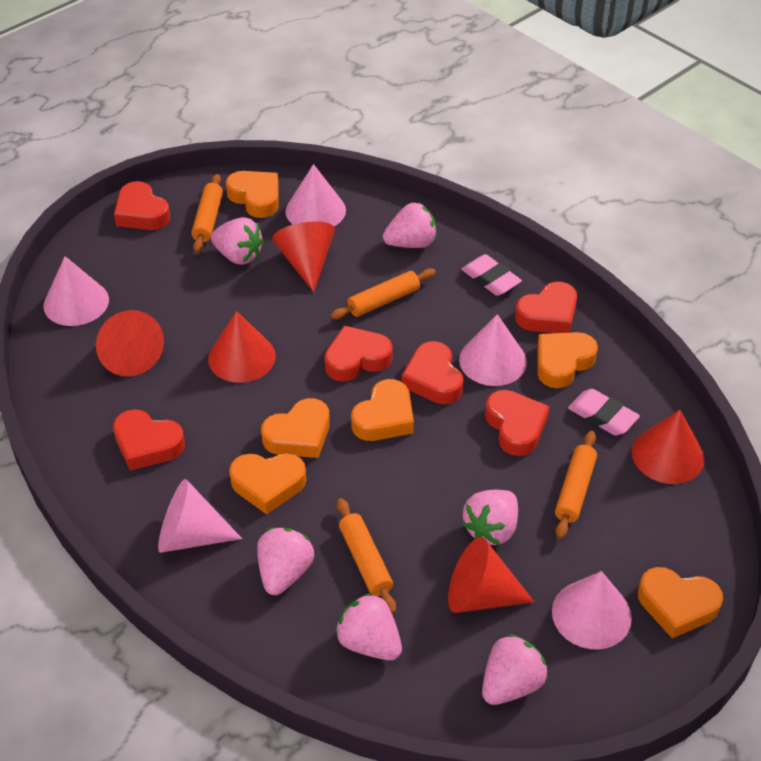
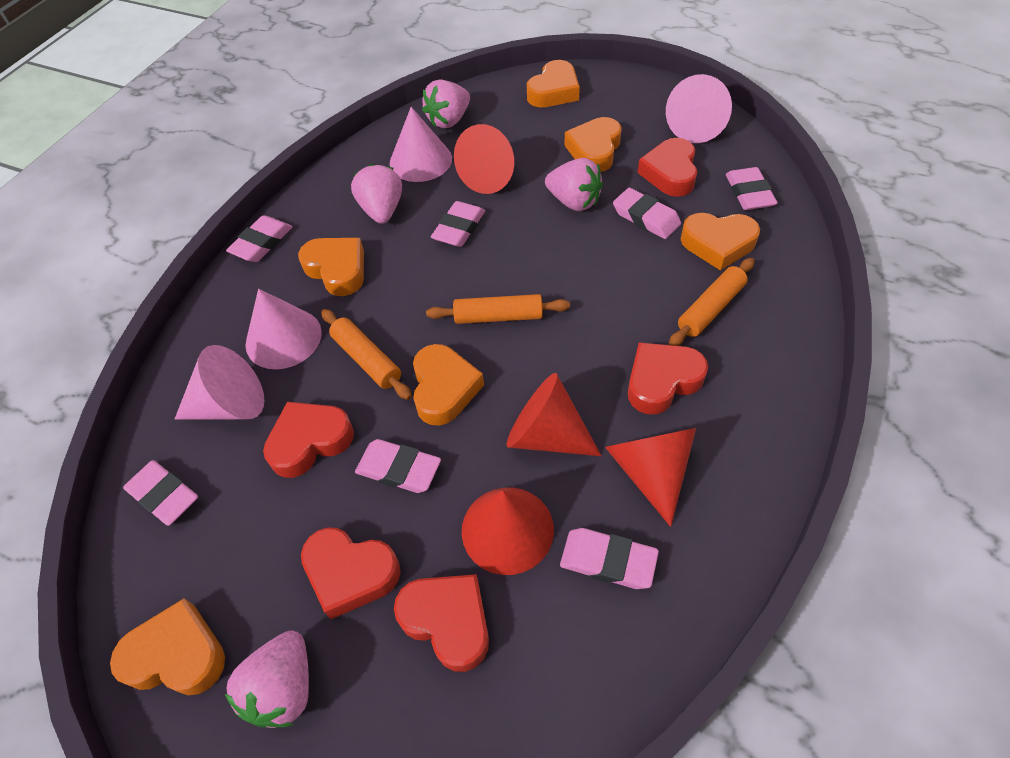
orange rolling pin: [191,174,223,253] [331,269,436,319] [337,498,396,614] [555,431,597,539] = 4 -> [321,309,412,400] [426,294,570,324] [669,258,755,346] = 3
pink cone: [44,256,109,326] [158,479,242,553] [285,164,346,226] [459,314,527,386] [552,571,632,649] = 5 -> [175,345,264,420] [246,289,322,369] [390,107,452,182] [666,74,732,143] = 4
pink eraser: [461,254,522,296] [568,389,640,436] = 2 -> [123,460,198,526] [226,215,293,262] [355,439,441,493] [431,201,485,247] [560,528,659,589] [613,188,681,239] [726,167,778,210] = 7
pink strawberry: [211,217,264,265] [257,528,314,595] [335,593,402,660] [383,203,437,248] [462,490,518,545] [482,634,548,705] = 6 -> [225,630,309,728] [351,164,402,224] [422,80,470,128] [545,158,603,211] = 4
red cone: [96,310,164,377] [208,311,276,383] [272,221,335,292] [448,537,534,613] [632,410,705,484] = 5 -> [454,124,514,194] [462,488,554,575] [507,373,602,456] [605,428,696,527] = 4
red heart: [113,409,185,471] [114,181,170,230] [325,326,393,382] [401,341,464,404] [485,390,549,456] [515,282,577,333] = 6 -> [263,402,354,478] [301,528,401,619] [394,574,489,672] [628,342,708,414] [637,138,698,197] = 5

